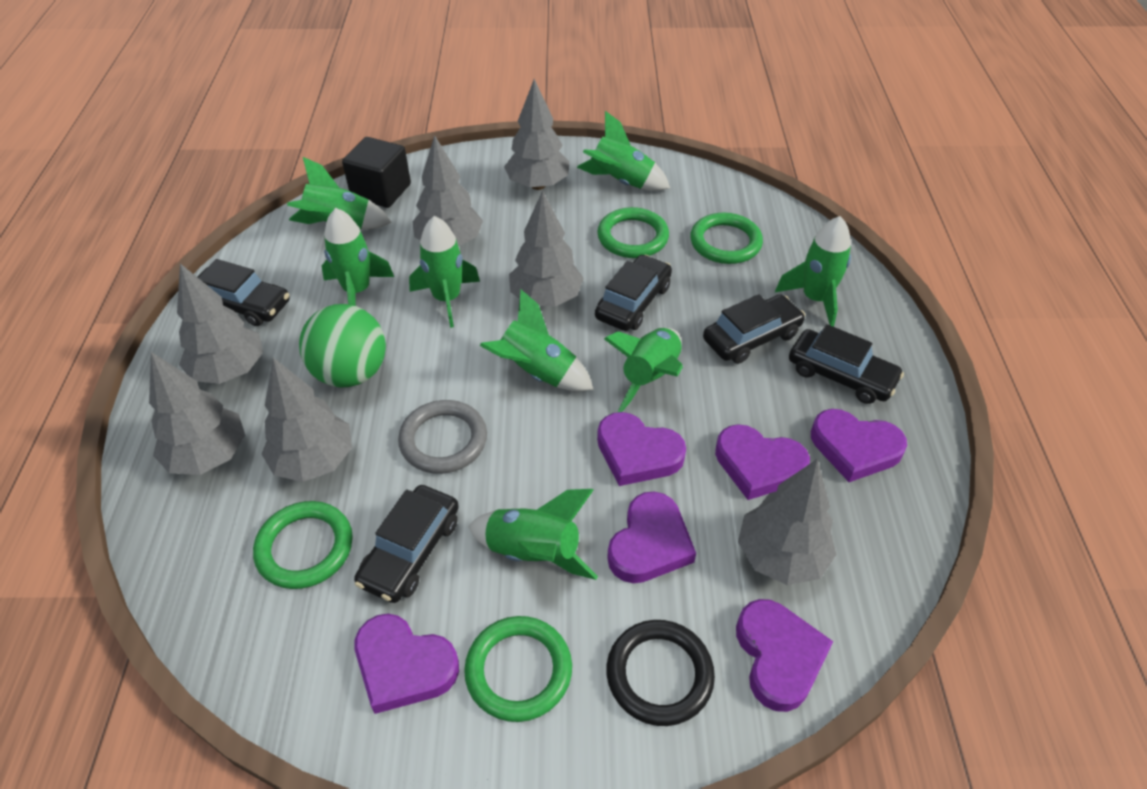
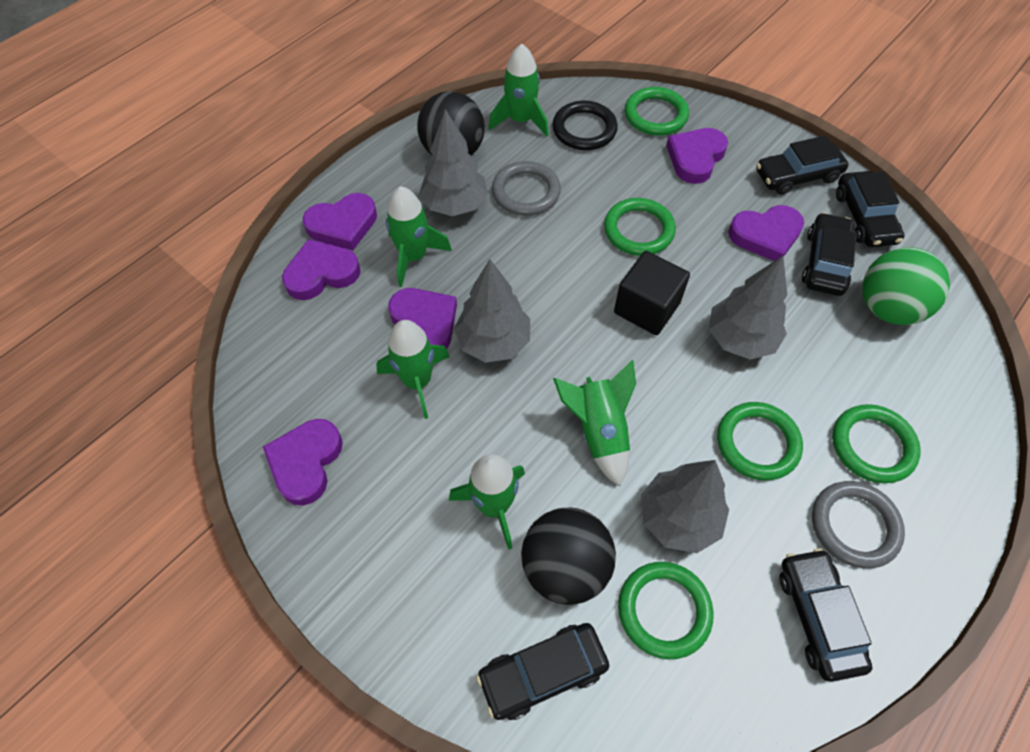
black ball: none = 0 -> [417,91,485,155] [521,508,616,605] = 2
green ring: [253,501,353,589] [464,616,572,722] [597,207,669,258] [690,213,763,264] = 4 -> [604,198,676,256] [618,562,714,659] [625,87,689,136] [717,402,803,481] [832,404,921,483] = 5
green rocket: [287,157,392,230] [322,208,394,306] [409,216,480,328] [468,489,598,580] [480,290,594,391] [577,111,670,191] [604,328,683,412] [775,216,851,327] = 8 -> [376,320,450,419] [386,186,452,287] [449,454,525,550] [489,44,549,137] [553,360,636,487] = 5
grey ring: [398,400,487,474] = 1 -> [492,161,561,216] [812,481,905,568] = 2
grey tree: [149,352,245,475] [177,264,263,384] [262,358,352,482] [413,135,483,247] [504,79,569,190] [509,191,584,307] [738,459,836,585] = 7 -> [419,109,488,216] [454,259,530,363] [641,460,729,553] [709,256,787,360] = 4

